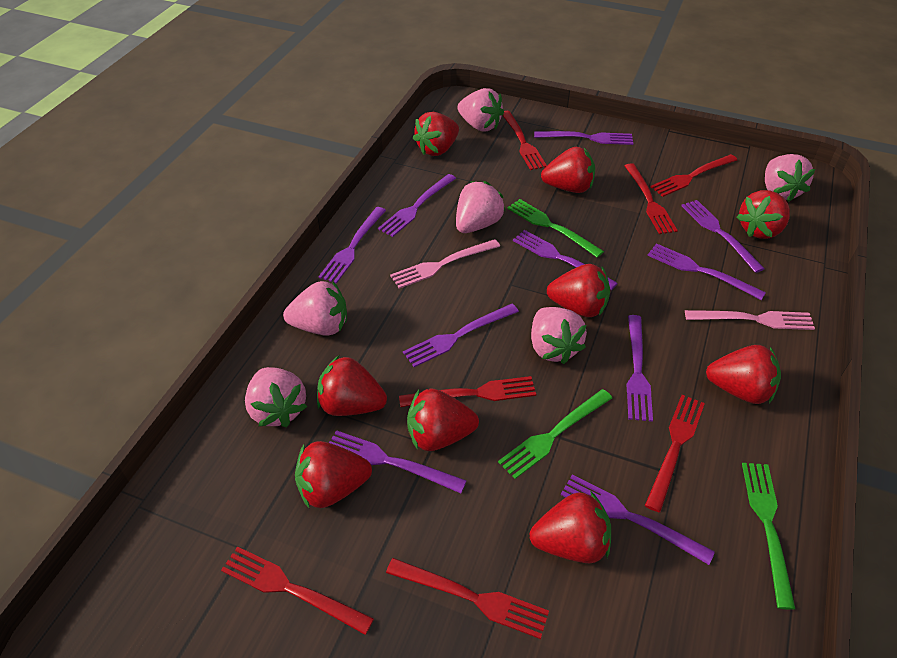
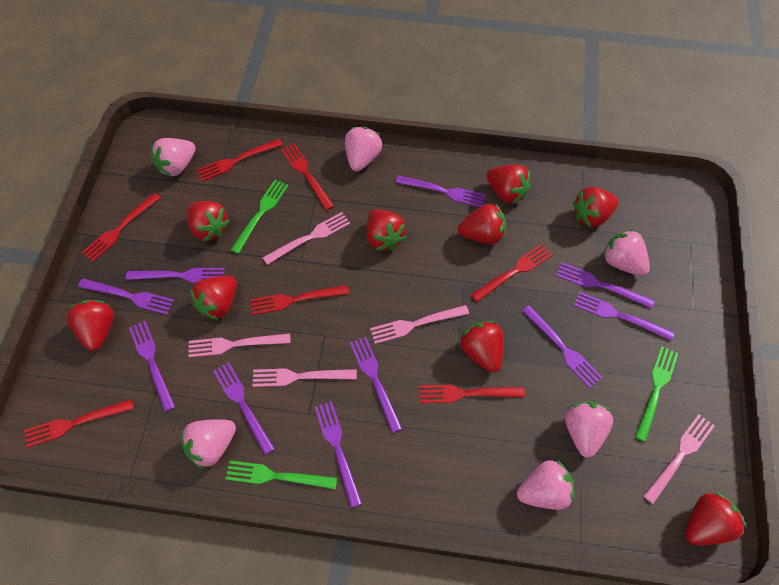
pink fork: [390,239,500,289] [685,310,815,330] = 2 -> [188,334,291,357] [252,368,357,387] [263,212,350,265] [370,305,469,344] [643,414,714,504] = 5

